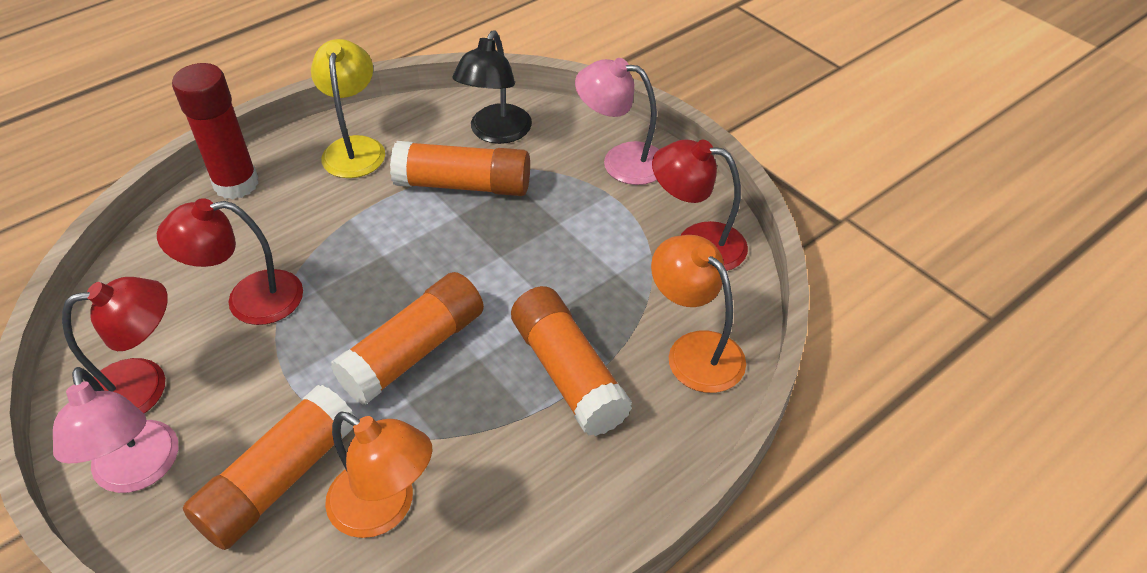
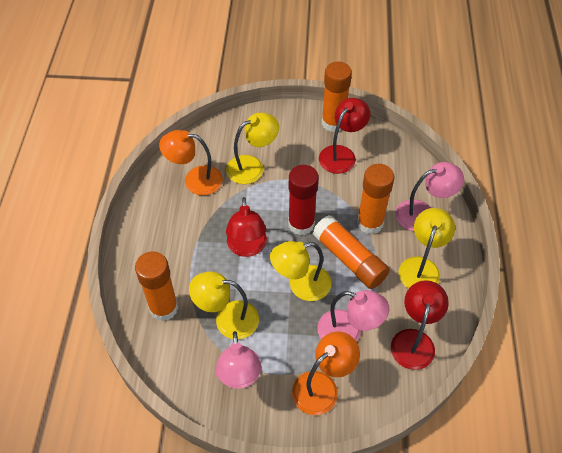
black lamp: [453,31,532,144] = 1 -> none = 0
pink lamp: [53,367,178,493] [575,58,659,185] = 2 -> [215,331,261,388] [317,290,390,342] [395,162,464,231] = 3
yellow lamp: [311,39,385,178] = 1 -> [189,272,259,339] [226,113,279,184] [270,241,331,301] [399,208,455,289] = 4

